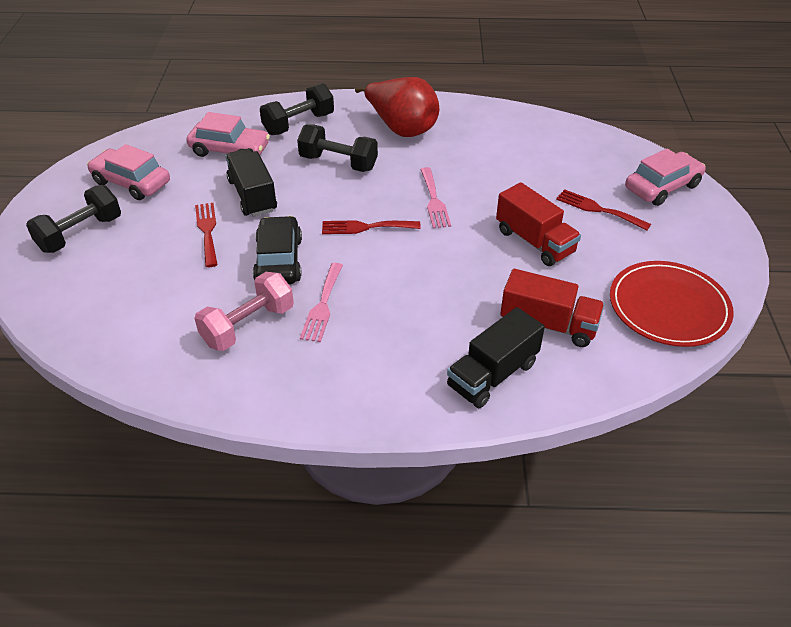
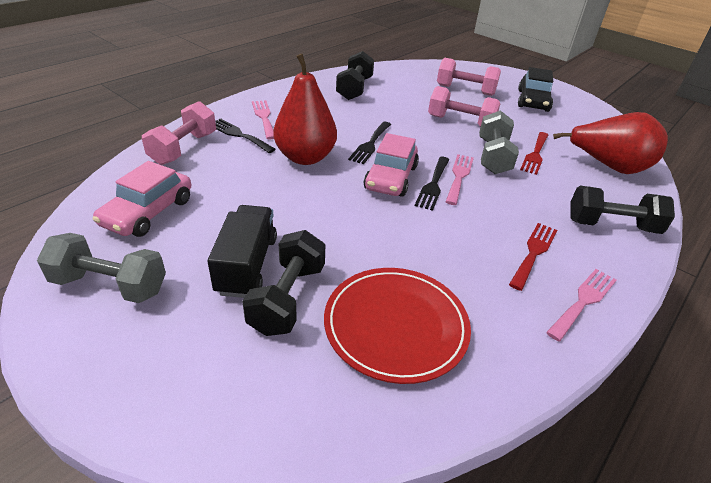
black fork: none = 0 -> [215,119,276,153] [348,122,391,164] [415,157,450,211] = 3
black truck: [226,148,277,217] [447,307,545,408] = 2 -> [207,205,277,298] = 1
grey dumbbell: none = 0 -> [37,233,166,303] [479,111,519,174] = 2
pink car: [87,144,170,200] [187,112,270,157] [625,148,706,206] = 3 -> [93,161,191,237] [364,133,419,197] = 2
pink dumbbell: [194,272,294,351] = 1 -> [142,101,216,165] [428,86,500,127] [437,58,501,96] = 3
pink fork: [300,263,343,342] [420,167,451,228] = 2 -> [252,100,274,139] [446,154,474,205] [546,269,616,342] = 3
red fork: [195,203,218,267] [322,220,420,234] [556,189,651,231] = 3 -> [509,223,557,291] [520,132,548,175] = 2
red pear: [355,77,439,137] = 1 -> [273,53,337,165] [553,112,668,174] = 2
red truck: [496,182,581,266] [500,269,605,347] = 2 -> none = 0

